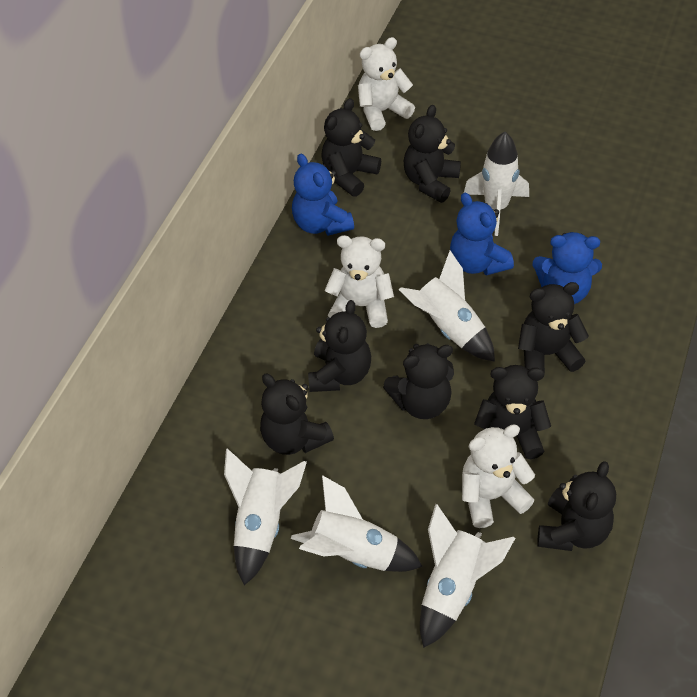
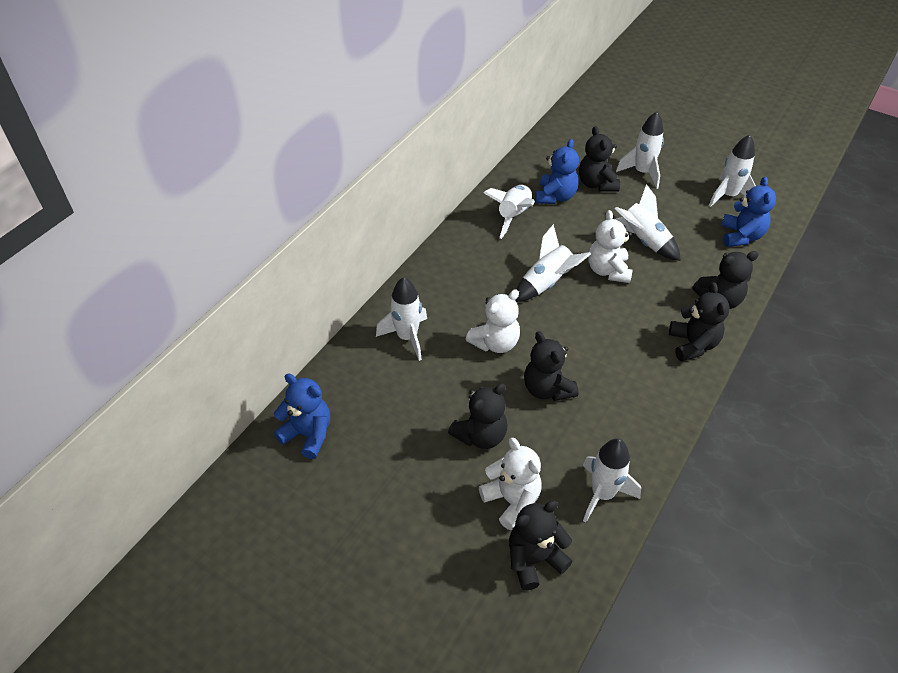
black teddy bear: [260,373,334,455] [308,300,371,392] [321,98,381,197] [383,343,454,419] [404,105,461,203] [474,365,551,459] [518,282,589,374] [537,461,616,551] = 8 -> [448,383,507,449] [509,501,572,591] [524,331,579,401] [579,126,620,191] [669,282,730,362] [692,251,759,309] = 6
white rocket: [224,448,307,585] [291,475,423,572] [399,251,495,362] [420,504,515,648] [464,132,529,236] = 5 -> [376,277,427,361] [483,185,535,239] [515,224,591,302] [582,438,641,523] [615,184,681,261] [616,112,664,189] [709,135,756,207] = 7

